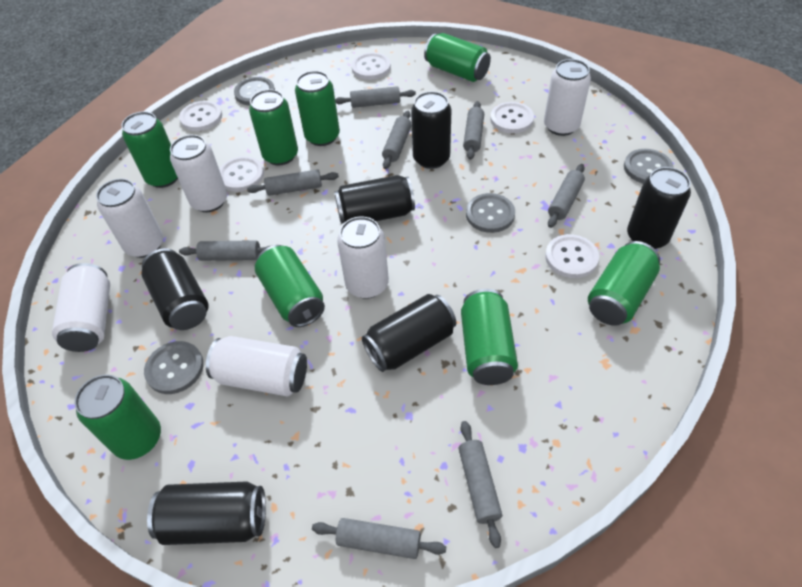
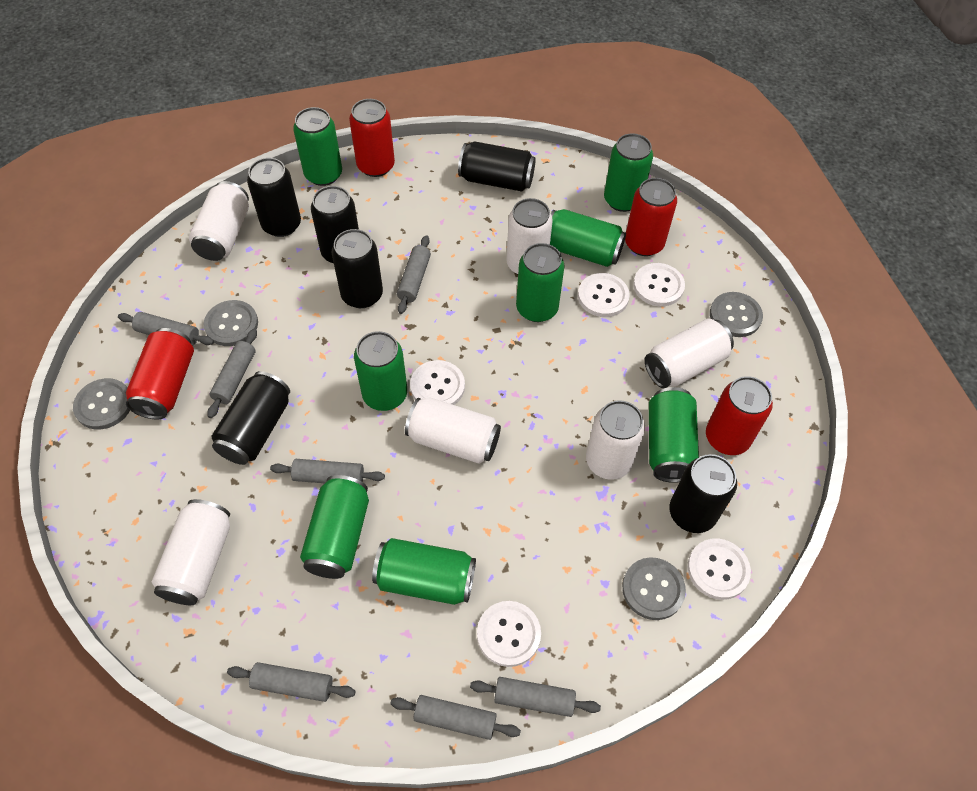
grey rolling pin: [179,240,270,261] [247,169,339,196] [312,518,446,559] [335,86,416,108] [382,111,412,169] [458,421,502,548] [463,101,484,160] [548,164,585,228] = 8 -> [118,312,214,346] [207,329,257,418] [227,662,355,702] [270,459,385,483] [390,695,521,740] [397,235,431,314] [470,677,601,717] = 7
red can: none = 0 -> [126,328,194,419] [349,99,395,177] [625,178,677,256] [706,376,773,455] = 4

